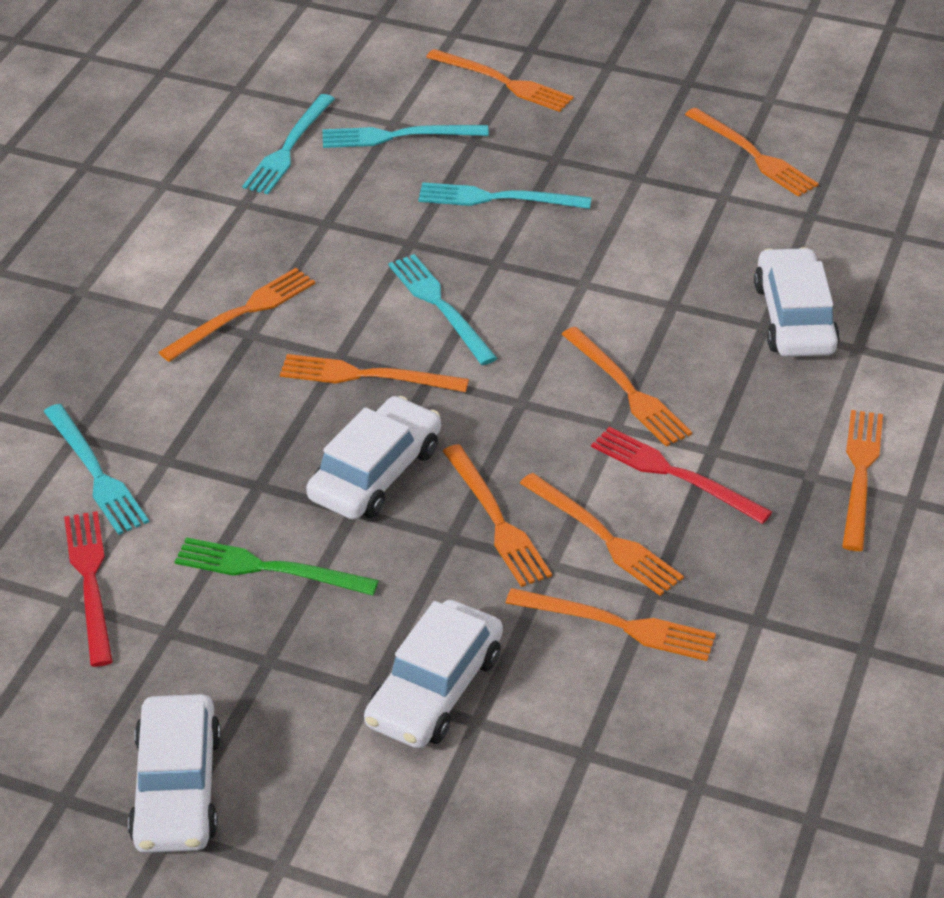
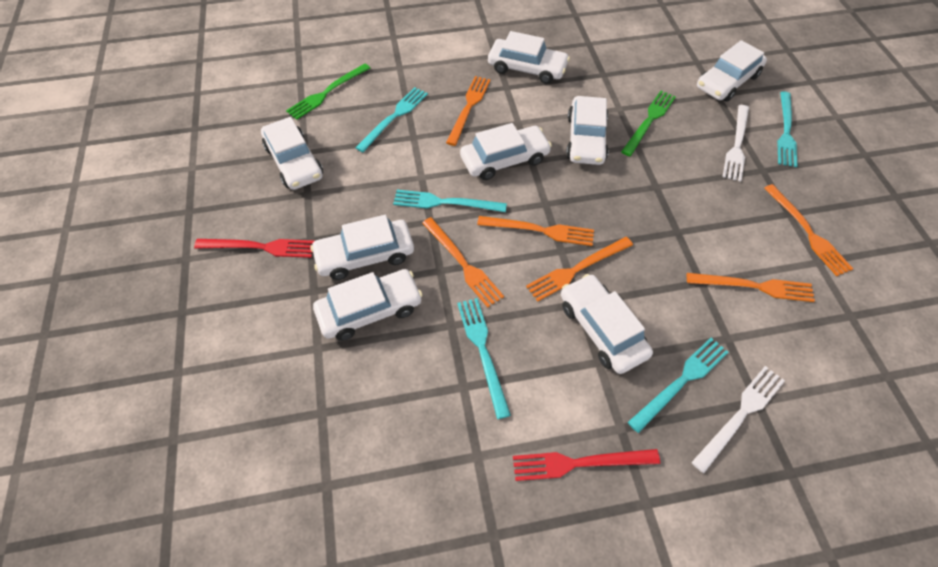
green fork: [174,537,379,596] = 1 -> [286,63,370,120] [621,91,676,156] = 2
orange fork: [159,268,315,362] [280,354,469,392] [426,49,574,112] [443,444,552,587] [506,588,716,661] [520,473,684,596] [562,327,692,447] [685,108,819,197] [842,410,883,551] = 9 -> [422,217,504,308] [446,76,490,146] [477,216,594,246] [526,237,633,301] [687,273,815,302] [764,184,853,276] = 6
white car: [128,694,221,853] [306,396,441,520] [364,600,503,748] [754,247,840,357] = 4 -> [261,117,323,190] [310,215,414,280] [313,269,423,341] [460,123,552,180] [488,31,570,84] [561,274,653,374] [566,96,609,165] [697,40,767,102] = 8
white fork: none = 0 -> [691,366,785,473] [722,105,749,182] = 2

